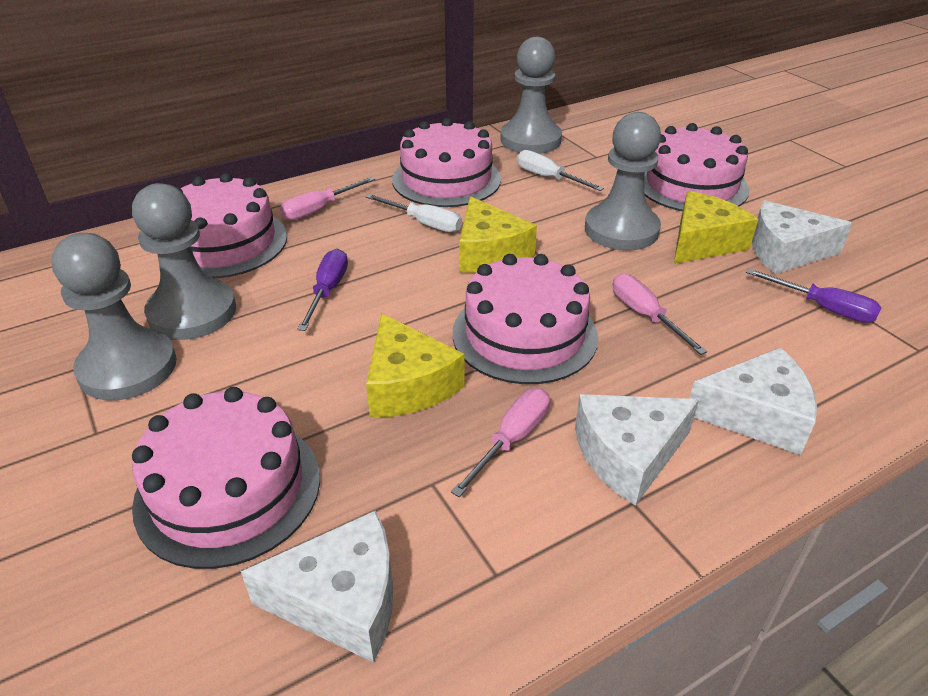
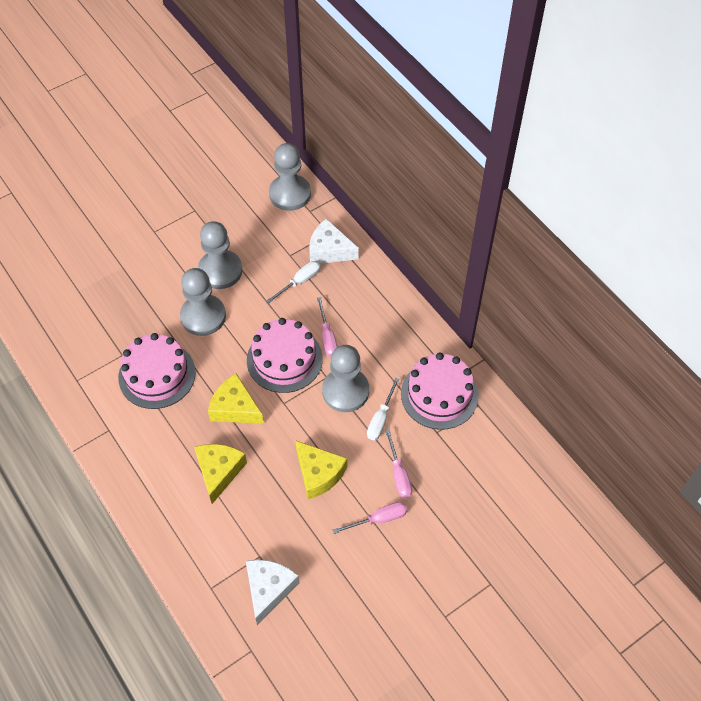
pink cake: [132,387,320,569] [176,173,287,279] [392,118,501,207] [453,254,598,384] [644,123,750,211] = 5 -> [118,333,196,409] [247,318,323,393] [401,353,479,430] = 3
purple screwdriver: [297,249,348,331] [746,269,882,323] = 2 -> none = 0
white cheese: [241,510,393,663] [575,394,699,506] [689,347,817,455] [752,200,853,274] = 4 -> [246,560,299,625] [309,219,359,264] = 2

